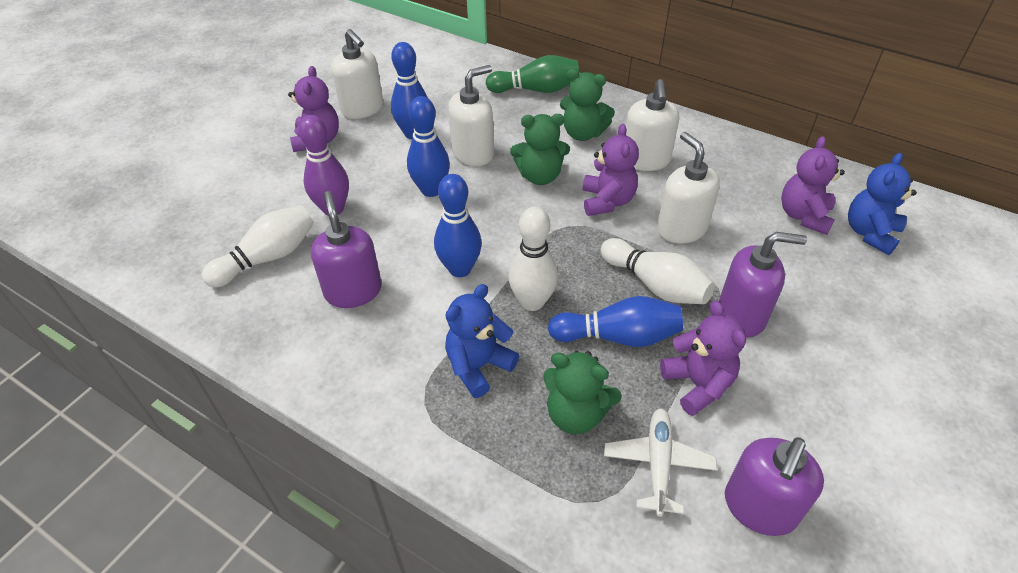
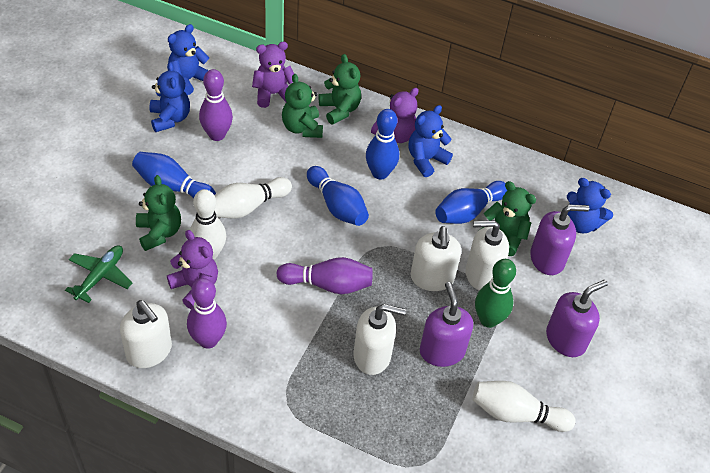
blue teddy bear: [445,284,519,398] [848,153,917,255] = 2 -> [150,62,190,132] [168,24,209,95] [408,105,453,177] [567,178,613,233] = 4
green plane: none = 0 -> [65,245,133,303] = 1
green teddy bear: [510,114,570,185] [543,351,622,434] [560,69,615,141] = 3 -> [136,175,181,251] [282,74,323,138] [319,54,361,125] [479,181,536,256] = 4
purple bowling pin: [298,115,349,216] = 1 -> [187,278,227,349] [199,69,233,141] [276,257,373,294] = 3
purple teddy bear: [288,66,339,152] [583,124,639,216] [660,301,746,416] [781,136,845,235] = 4 -> [167,230,218,309] [252,42,294,108] [371,88,419,143] = 3
white plane: [604,408,717,517] = 1 -> none = 0

